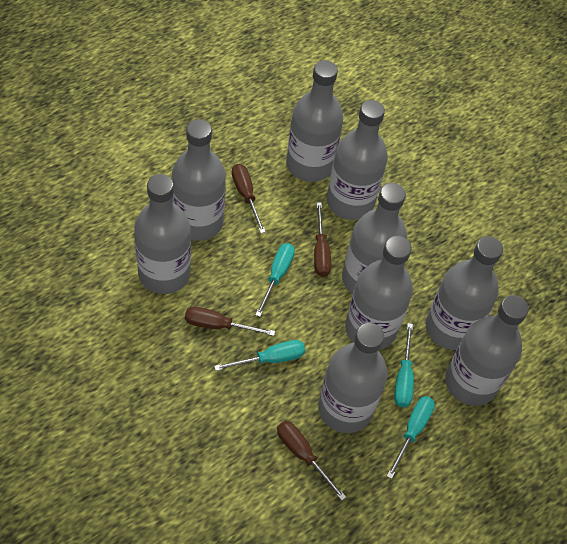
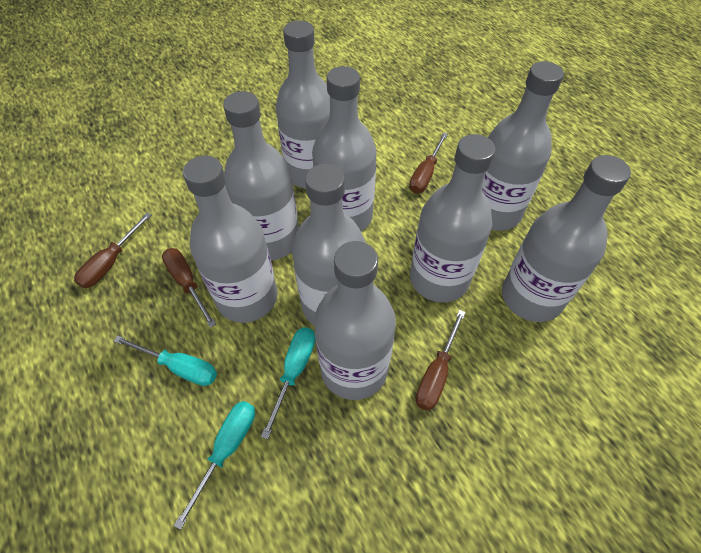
turquoise screwdriver: [214,340,305,371] [255,243,295,317] [387,396,435,479] [394,323,414,407] = 4 -> [114,335,217,386] [174,401,255,530] [261,327,315,439] = 3

